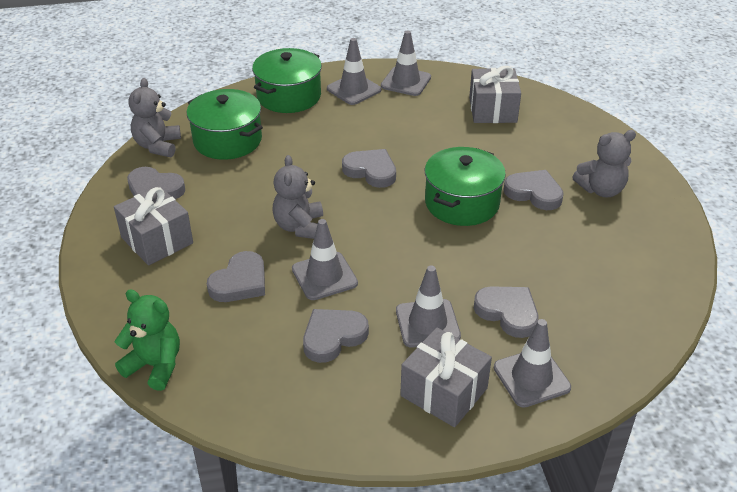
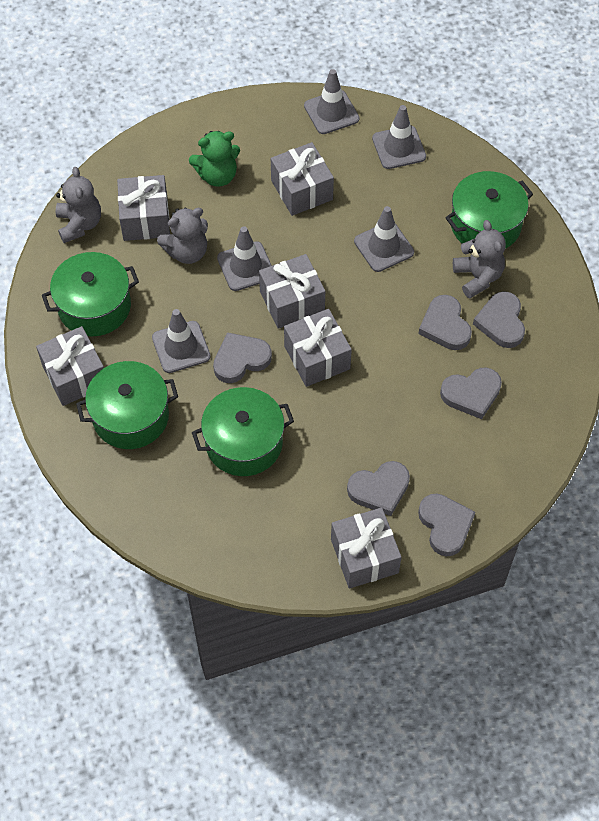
green pot: [187,89,263,160] [252,48,322,113] [425,147,506,226] = 3 -> [42,252,139,336] [76,361,178,449] [192,387,294,476] [445,171,533,249] = 4
grey gift: [114,186,193,265] [400,328,492,427] [469,66,521,123] = 3 -> [36,326,104,406] [117,175,170,241] [259,254,325,329] [271,142,334,216] [284,309,352,387] [331,507,401,589] = 6

